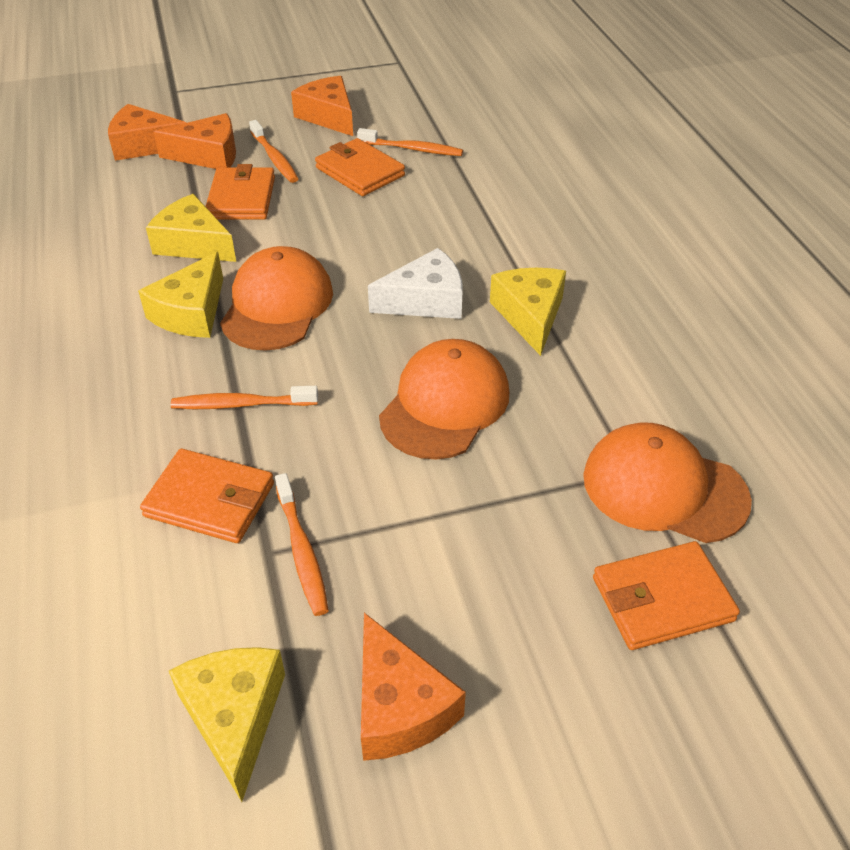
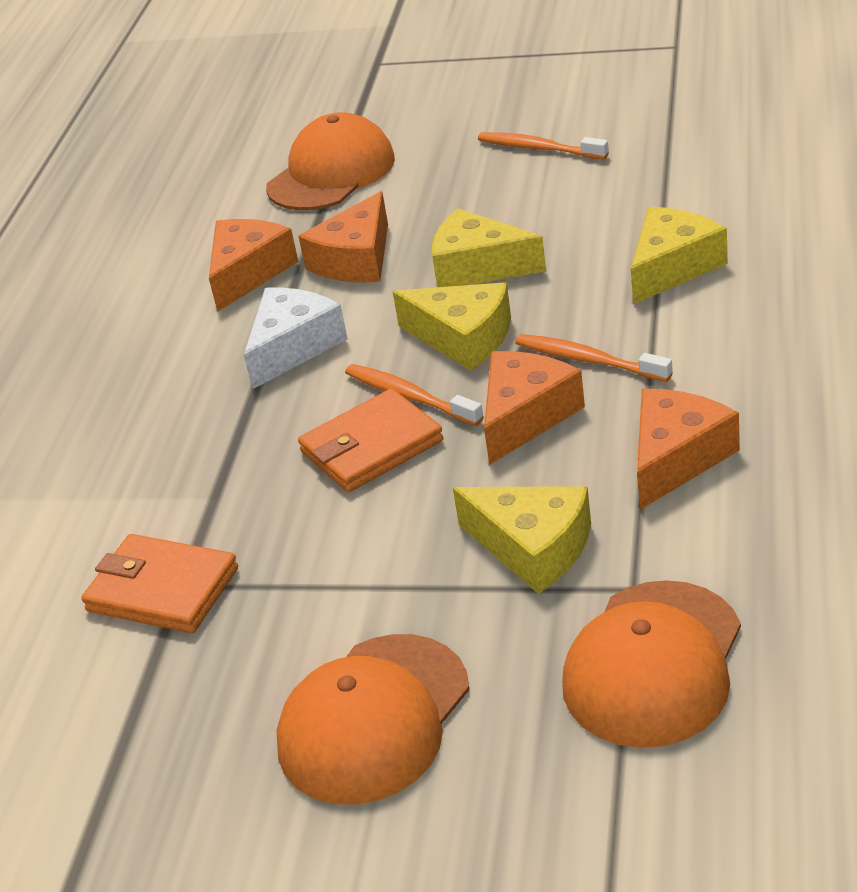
orange toothbrush: [171,386,318,409] [249,120,298,183] [275,473,329,616] [357,128,463,156] = 4 -> [345,364,484,426] [478,132,609,159] [515,334,673,382] = 3
orange wallet: [140,449,274,543] [205,164,275,220] [315,138,405,196] [593,541,740,650] = 4 -> [81,534,238,633] [298,388,443,492] = 2

